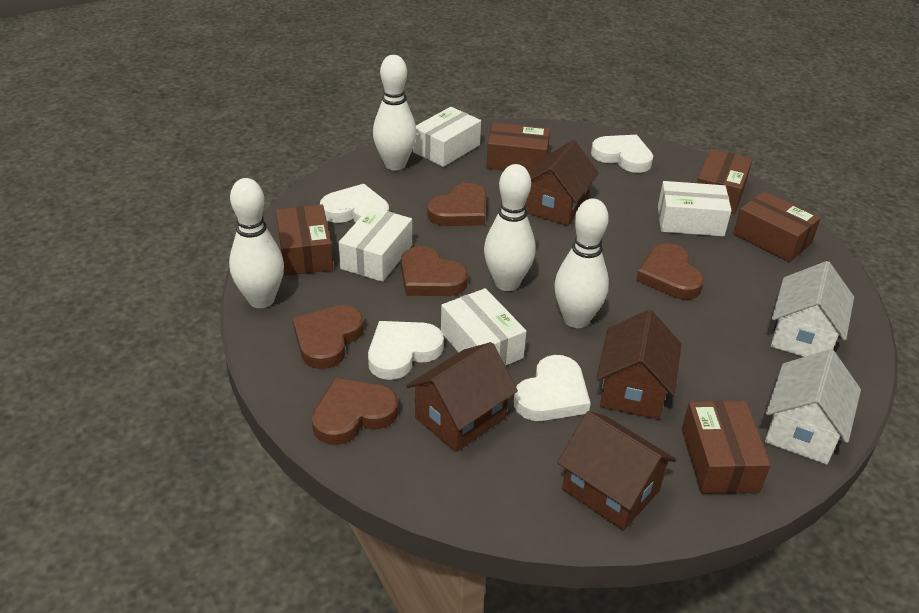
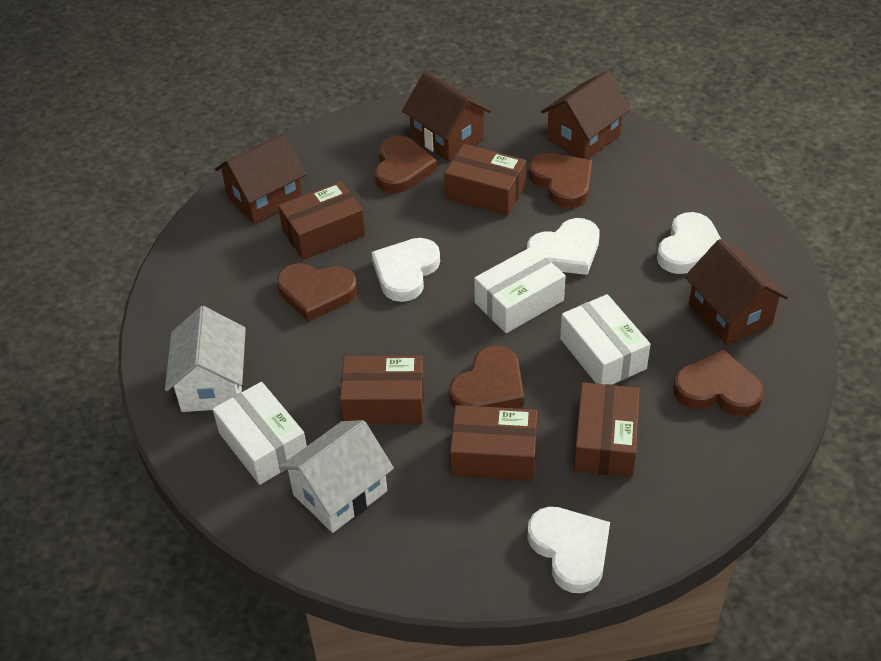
white bowling pin: [229,178,284,308] [373,55,417,171] [484,164,535,291] [554,199,609,328] = 4 -> none = 0
white box: [338,207,412,282] [413,107,481,167] [441,288,527,366] [658,181,732,237] = 4 -> [213,382,307,485] [474,246,566,333] [560,294,650,385] = 3

